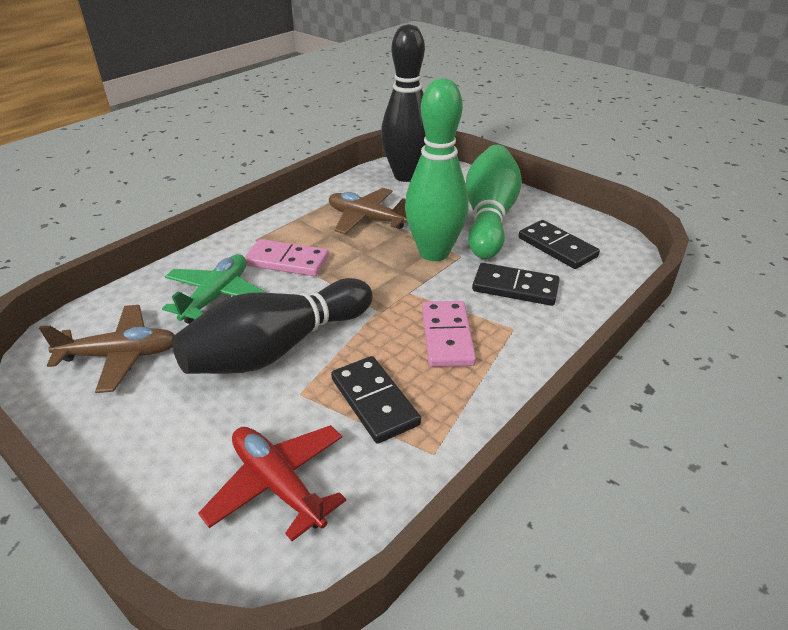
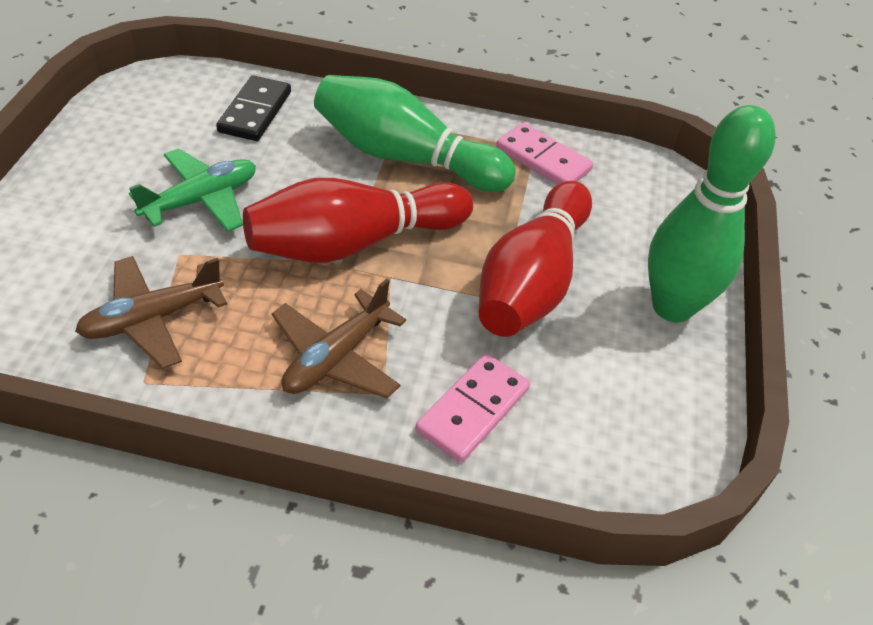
black bowling pin: [172,278,373,374] [381,24,425,182] = 2 -> none = 0
black domino: [331,356,421,444] [472,263,560,306] [519,220,600,269] = 3 -> [216,76,291,141] = 1
red bowling pin: none = 0 -> [243,178,473,263] [479,181,592,337] = 2
red plane: [198,425,346,541] = 1 -> none = 0

